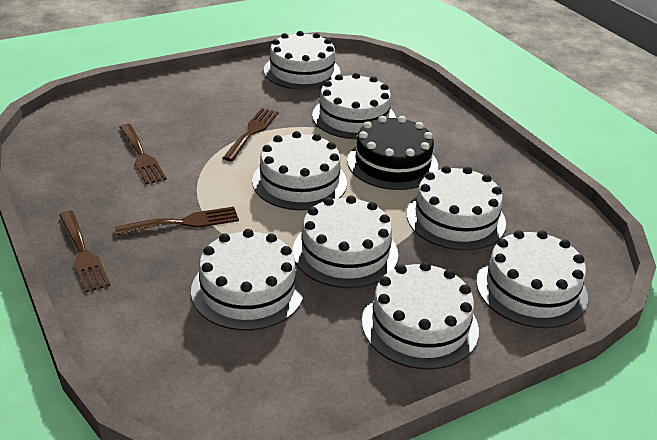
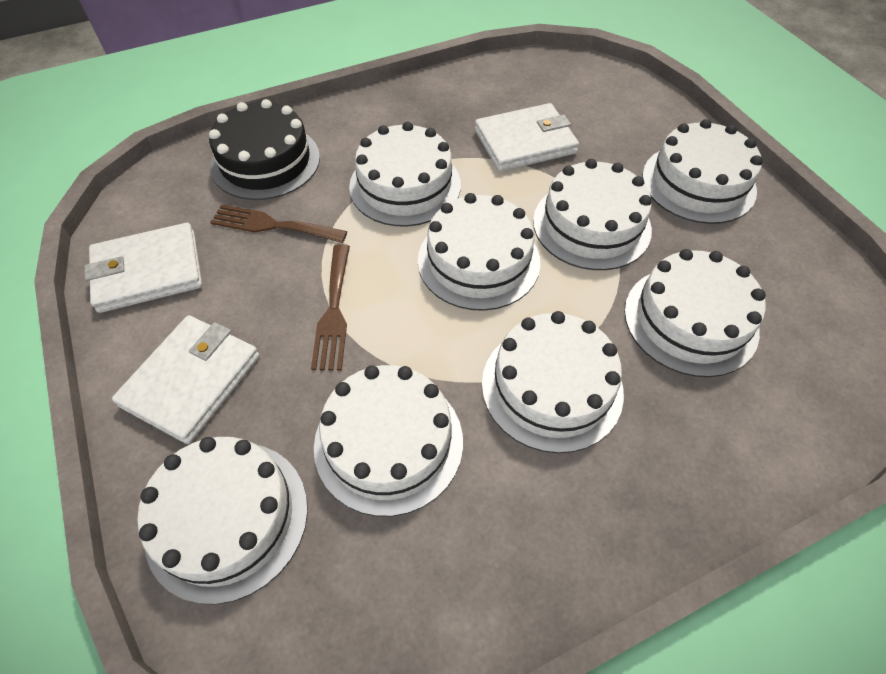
brown fork: [59,211,111,293] [115,207,239,236] [120,124,167,184] [223,108,279,161] = 4 -> [210,204,347,243] [311,244,350,370] = 2
white wallet: none = 0 -> [84,223,202,313] [112,315,259,444] [475,103,579,171] = 3

